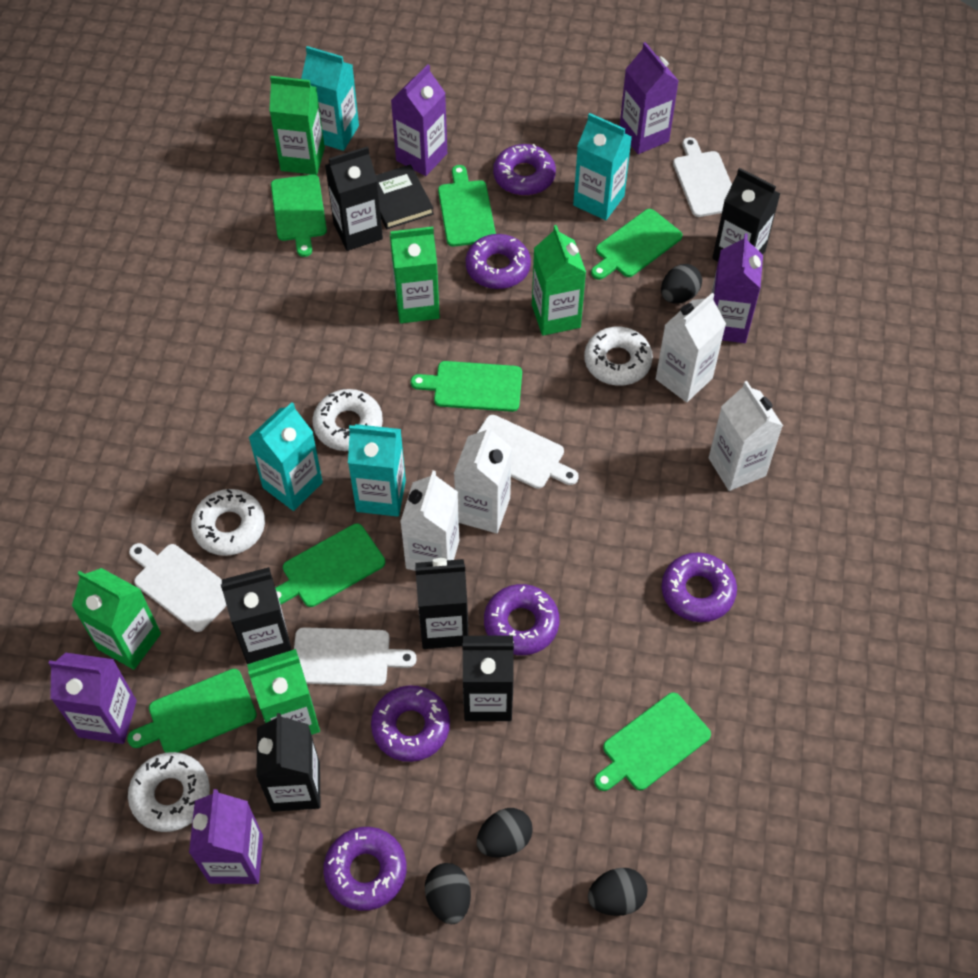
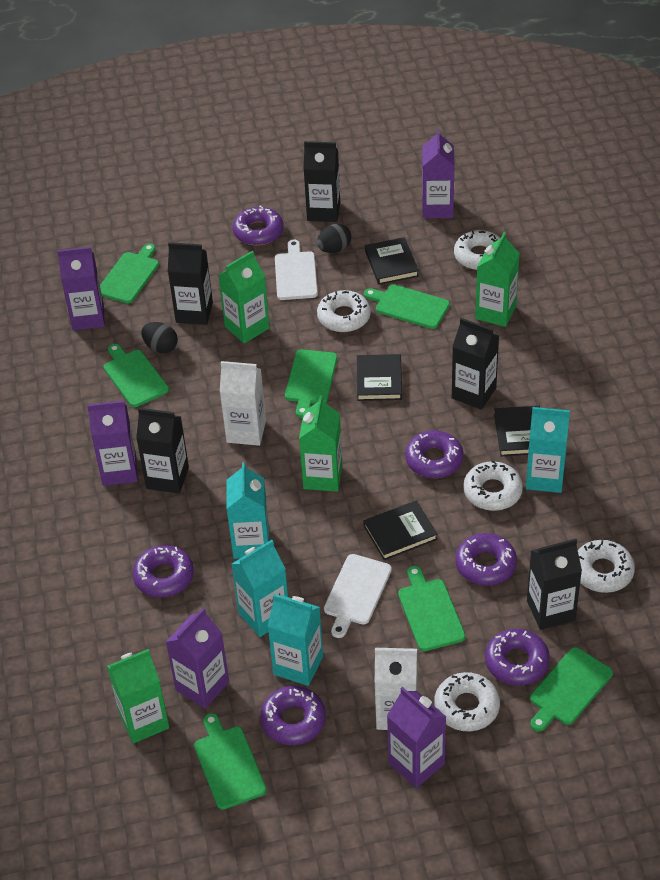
black book: [376,164,434,229] = 1 -> [357,354,402,401] [363,501,438,560] [365,237,419,285] [494,406,540,456] = 4
black carton: [221,567,292,664] [256,713,320,812] [325,146,383,251] [415,558,468,649] [462,636,514,721] [712,168,781,261] = 6 -> [136,408,189,494] [168,242,213,325] [304,141,340,222] [452,318,499,410] [527,539,582,630] = 5
black egg: [425,863,471,924] [477,808,533,858] [588,868,648,916] [661,264,702,303] = 4 -> [141,322,178,353] [317,224,351,253] = 2
green carton: [72,568,161,670] [247,649,320,735] [269,76,325,175] [390,227,440,323] [532,225,586,336] = 5 -> [107,649,169,744] [219,250,270,343] [299,396,342,492] [475,232,520,327] = 4
white carton: [400,470,459,571] [454,425,512,533] [656,293,726,402] [709,381,783,491] = 4 -> [220,361,266,446] [375,648,418,730] = 2
white cutting board: [129,543,227,632] [294,627,417,686] [477,415,579,489] [673,137,732,217] = 4 -> [275,240,318,300] [324,554,392,638] = 2
white donut: [128,752,210,832] [191,489,265,556] [312,389,383,451] [584,327,653,386] = 4 -> [317,290,371,332] [434,672,500,731] [454,230,500,270] [463,460,523,511] [578,540,635,593] = 5

